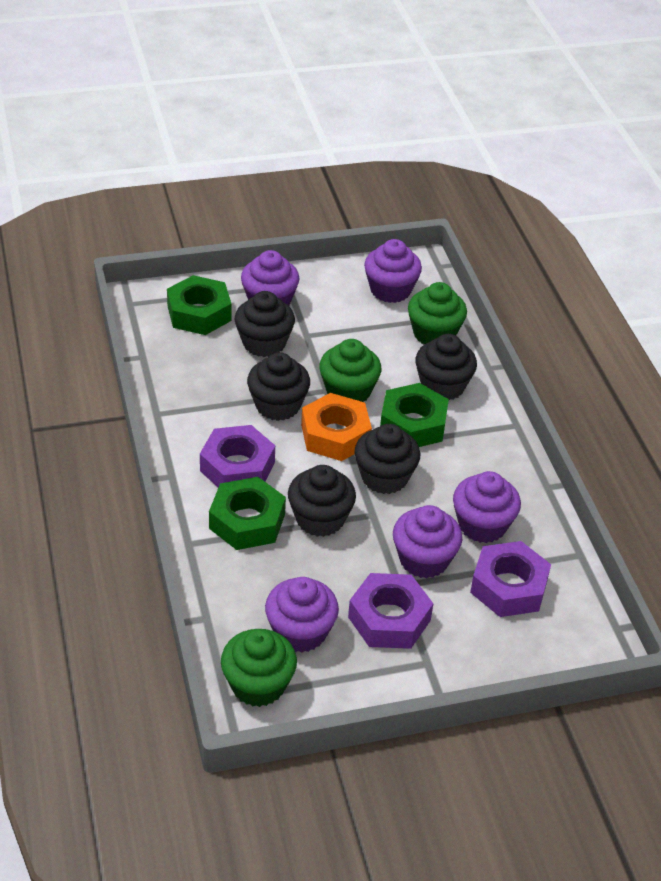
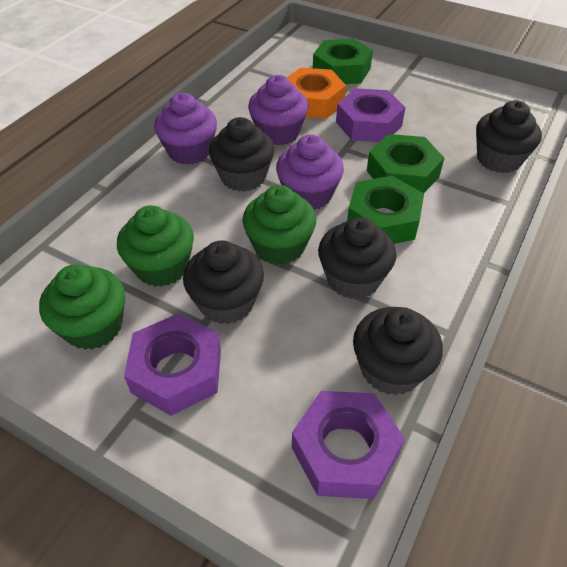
purple cupcake: [241,250,299,306] [265,577,339,653] [364,239,422,303] [393,505,462,578] [453,471,521,543] = 5 -> [154,93,217,165] [248,75,308,145] [276,135,344,210] = 3

